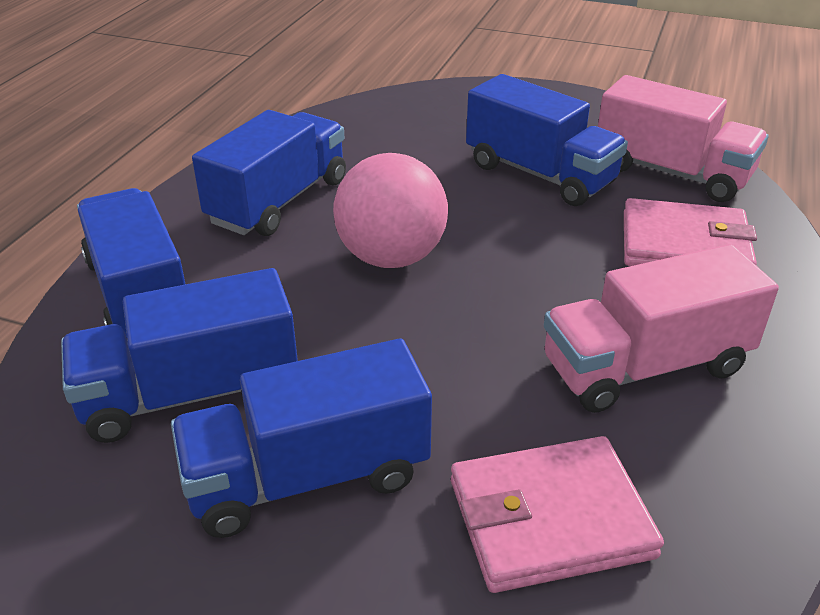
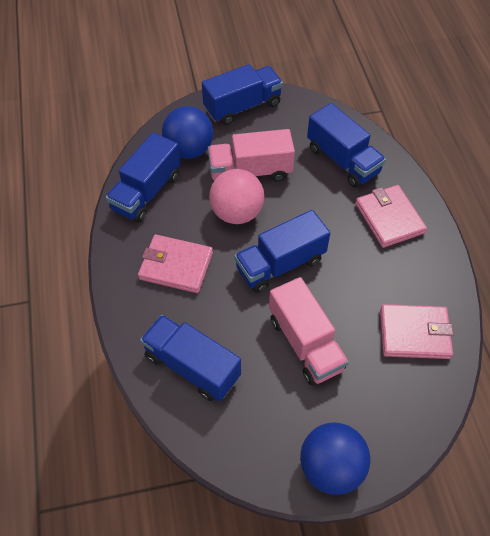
blue ball: none = 0 -> [162,106,213,159] [300,423,371,495] = 2
pink wallet: [451,436,664,593] [624,198,757,266] = 2 -> [138,235,213,293] [356,185,427,248] [380,304,454,359] = 3

